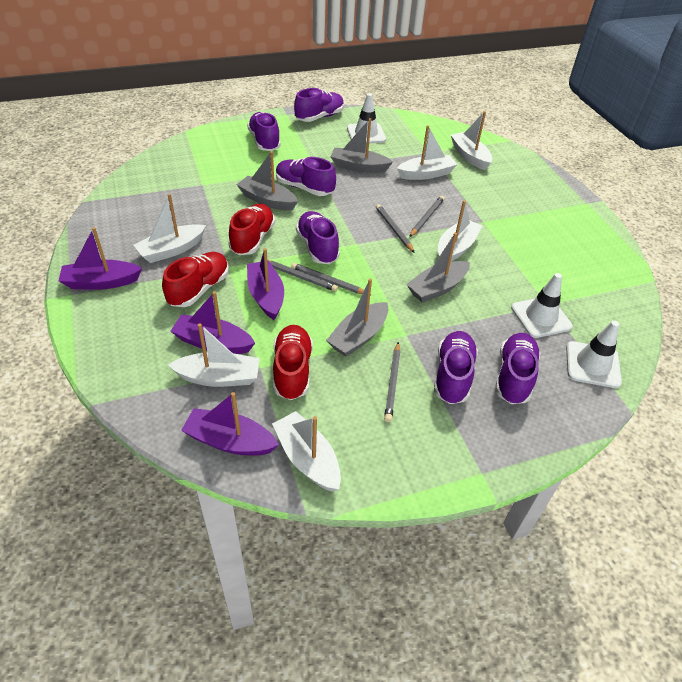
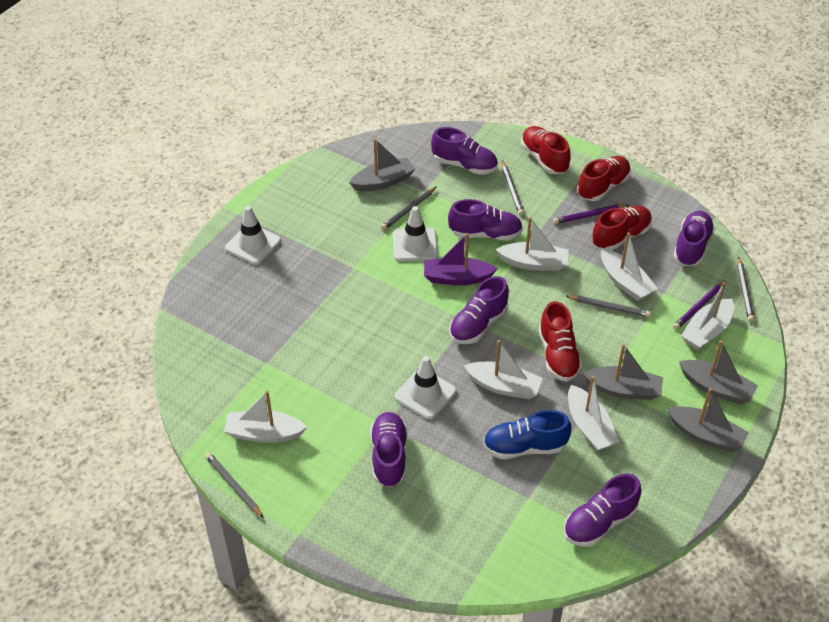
blue shoe: none = 0 -> [483,410,571,459] = 1
purple boat: [58,227,142,290] [170,291,255,354] [181,392,279,455] [247,248,284,320] = 4 -> [424,233,497,285] = 1
purple pencil: none = 0 -> [553,204,628,224] [673,281,725,330] = 2
red shoe: [162,252,229,307] [229,204,275,255] [273,325,313,400] = 3 -> [521,126,571,174] [539,301,582,382] [577,156,631,201] [592,206,652,251] = 4

